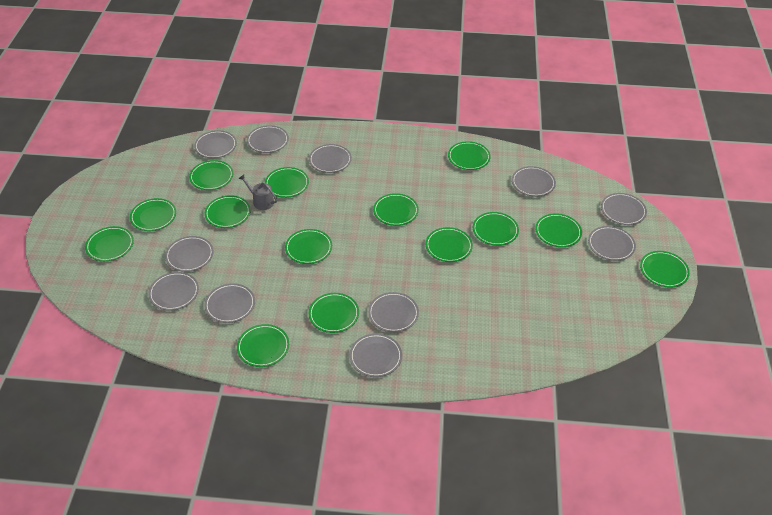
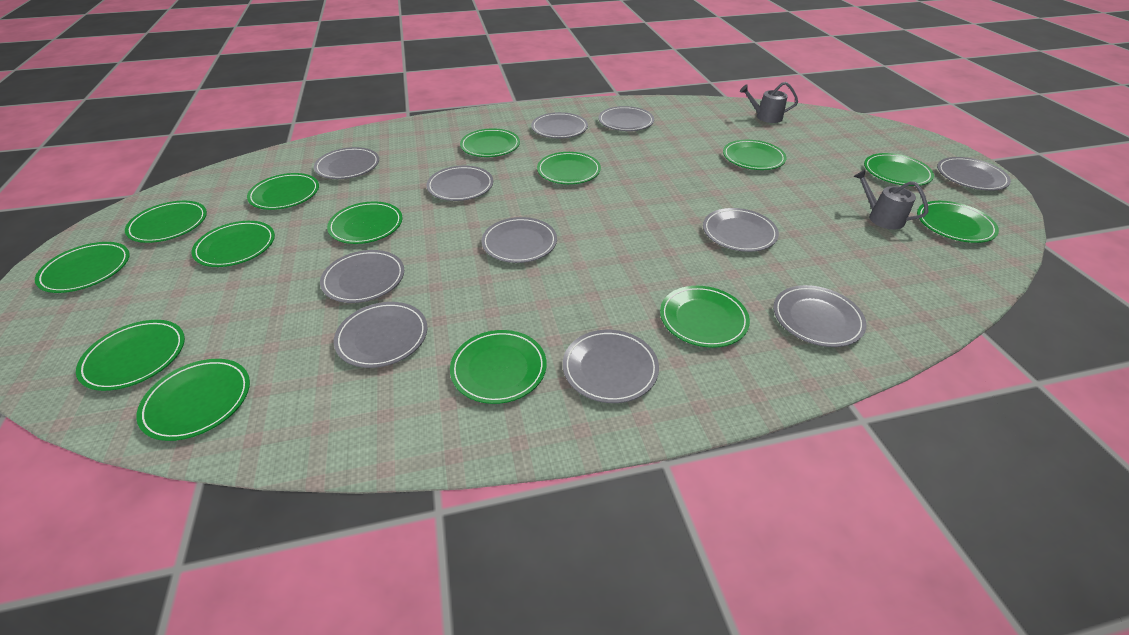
grey watering can: [239,174,277,210] = 1 -> [740,82,798,123] [854,170,928,229] = 2

